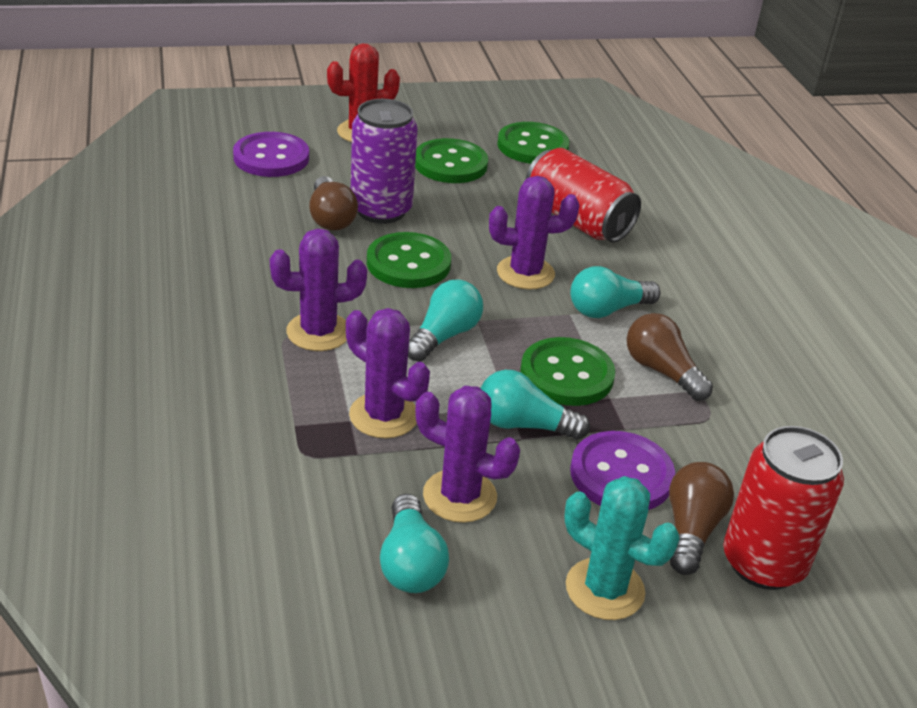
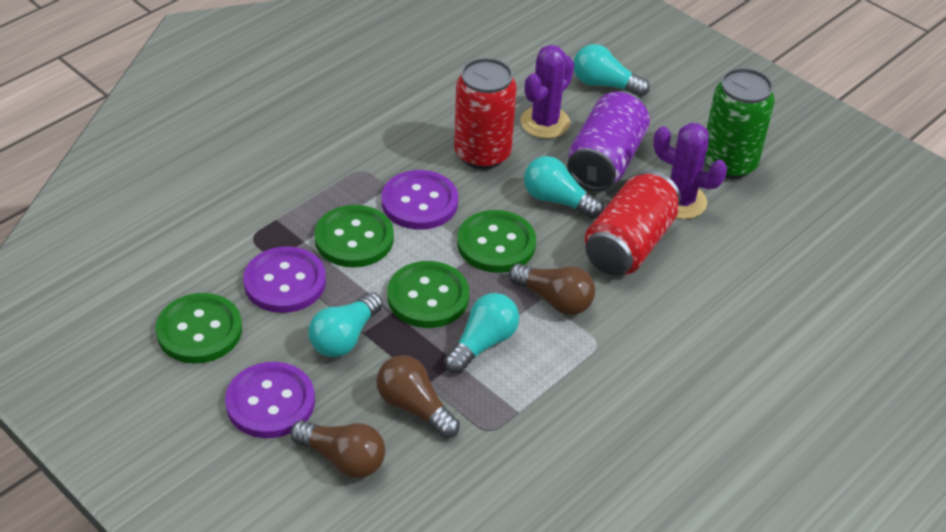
green can: none = 0 -> [705,68,775,179] = 1
purple button: [233,132,309,177] [570,431,675,510] = 2 -> [225,362,315,438] [243,247,326,313] [382,170,458,230] = 3
purple cactus: [270,229,367,351] [346,308,430,438] [415,386,520,523] [489,176,579,290] = 4 -> [520,45,574,138] [653,123,727,219] = 2
red cactus: [327,43,400,142] = 1 -> none = 0
turquoise cactus: [564,476,680,620] = 1 -> none = 0

